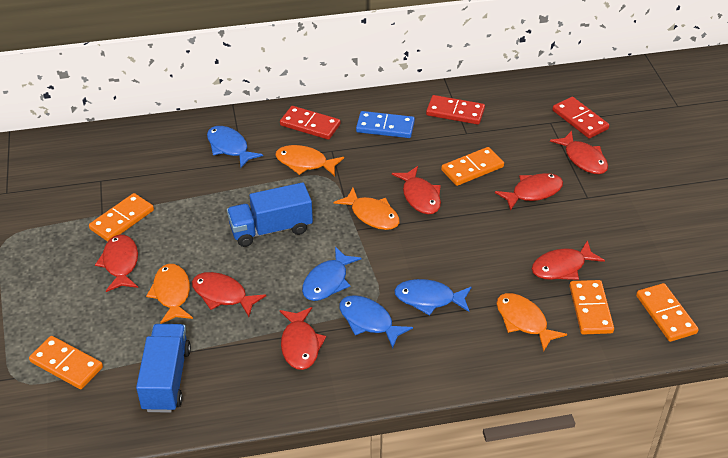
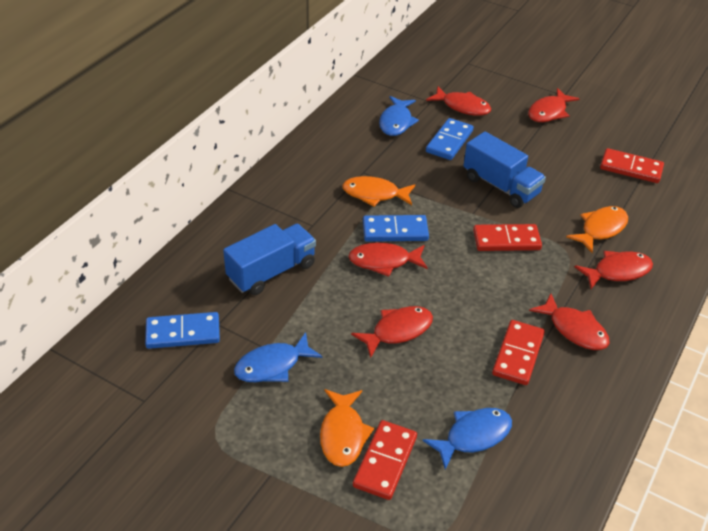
blue domino: [356,111,415,138] = 1 -> [145,312,220,349] [363,215,429,242] [426,118,474,160] = 3
blue fish: [207,126,263,168] [302,247,362,301] [339,295,413,348] [394,279,472,316] = 4 -> [234,332,322,382] [379,96,419,136] [423,408,512,470] = 3
orange domino: [29,336,103,389] [89,193,154,242] [441,147,504,186] [569,280,614,335] [636,283,699,342] = 5 -> none = 0
orange fish: [146,264,193,324] [275,145,344,176] [334,188,400,230] [496,293,567,352] = 4 -> [320,389,374,467] [342,176,415,207] [566,206,628,253] = 3
red domino: [280,106,341,140] [426,95,485,125] [552,97,609,138] = 3 -> [353,420,417,500] [473,224,542,251] [492,320,545,385] [600,148,664,183] = 4
red fish: [95,235,138,292] [192,272,266,317] [280,307,326,370] [392,166,441,214] [495,173,563,211] [532,240,605,280] [550,131,608,174] = 7 -> [348,242,428,277] [351,306,433,358] [426,87,491,116] [528,88,579,122] [529,294,610,350] [575,251,653,289] = 6

